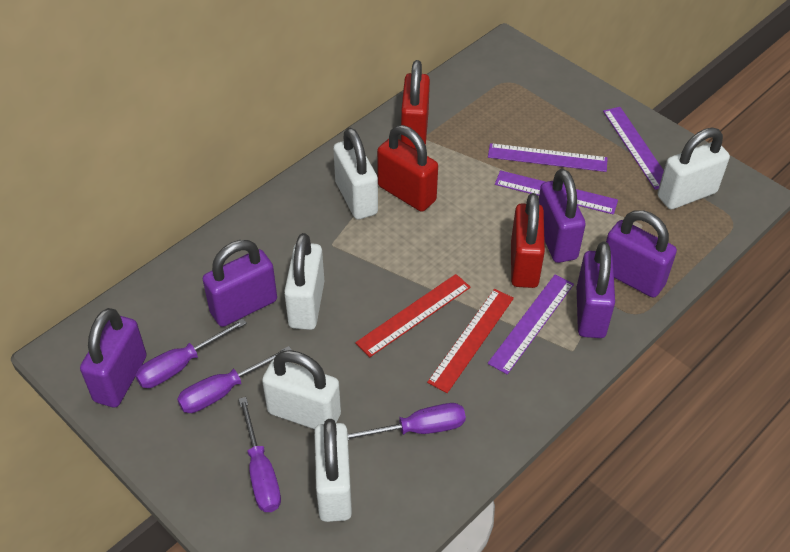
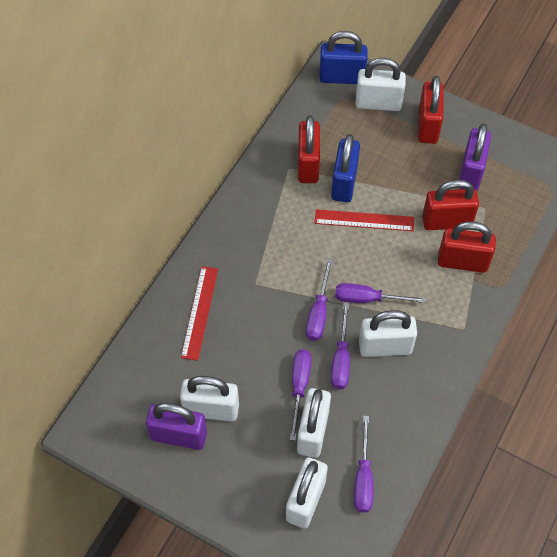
blue padlock: none = 0 -> [319,31,368,84] [331,134,360,202] = 2
purple padlock: [80,308,147,407] [203,240,277,327] [539,169,586,263] [577,242,615,338] [606,210,677,298] = 5 -> [146,403,207,450] [459,124,491,191] = 2
purple ruler: [488,143,608,172] [488,275,574,375] [495,170,618,215] [603,107,664,190] = 4 -> none = 0
purple screwdriver: [135,318,247,388] [177,346,292,413] [239,397,281,512] [348,403,466,440] = 4 -> [290,349,311,441] [306,259,333,341] [331,303,350,389] [335,283,427,303] [354,416,374,513] = 5
red padlock: [377,125,438,212] [401,60,430,149] [511,193,545,288] = 3 -> [298,115,320,183] [418,76,444,144] [422,180,479,230] [438,221,496,273] = 4

